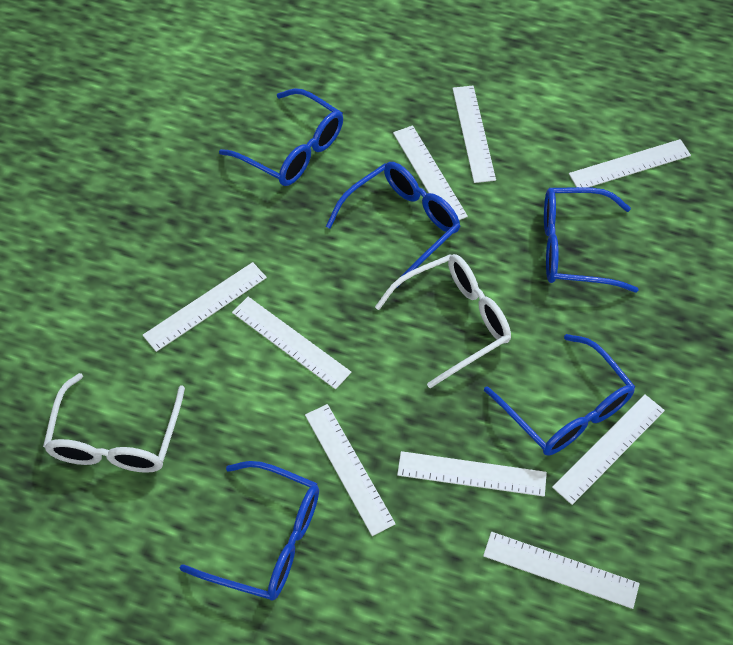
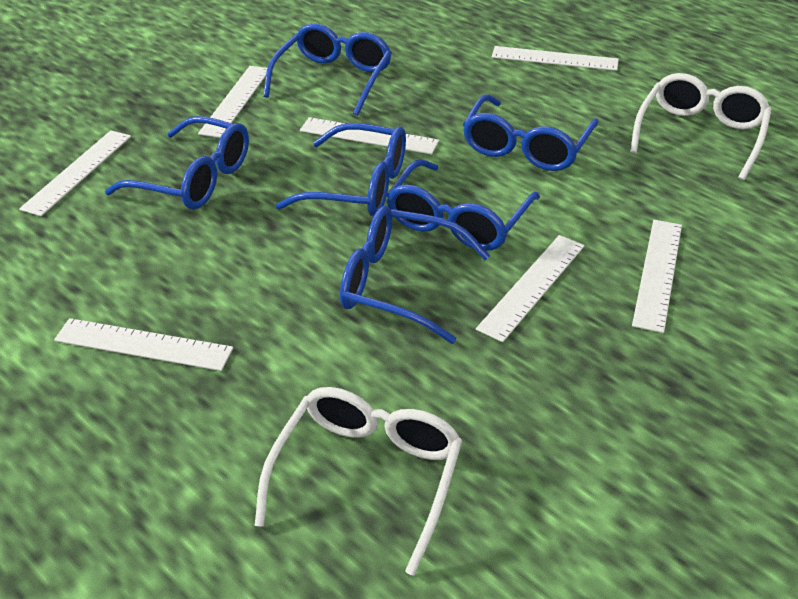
blue glasses: [180,461,319,601] [219,88,343,186] [326,162,460,288] [484,334,635,456] [544,187,638,293] = 5 -> [105,116,249,209] [263,23,392,116] [275,123,406,216] [340,206,490,344] [386,159,540,251] [463,94,599,171] = 6
white ruler: [143,262,267,352] [232,297,351,389] [305,404,396,536] [393,125,468,220] [397,451,547,497] [452,86,496,183] [483,532,640,609] [552,394,665,505] [569,139,691,188] = 9 -> [19,130,131,216] [54,318,233,371] [198,66,267,138] [300,117,439,155] [476,235,585,342] [492,46,619,71] [632,220,682,333] = 7

